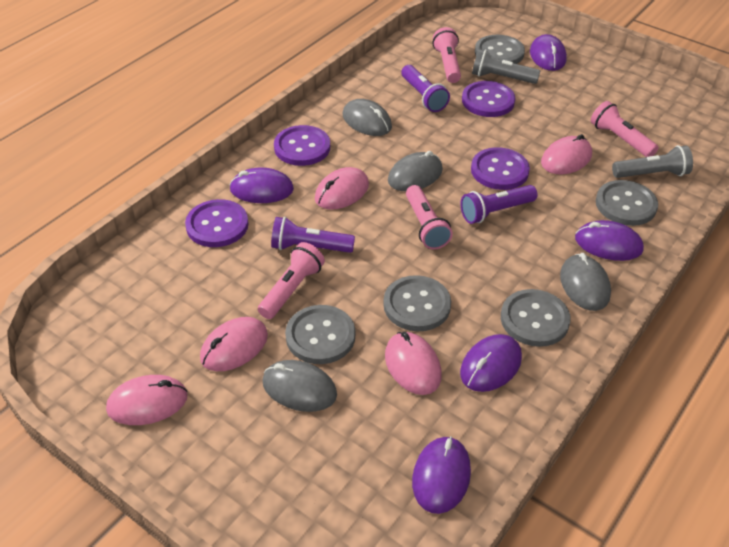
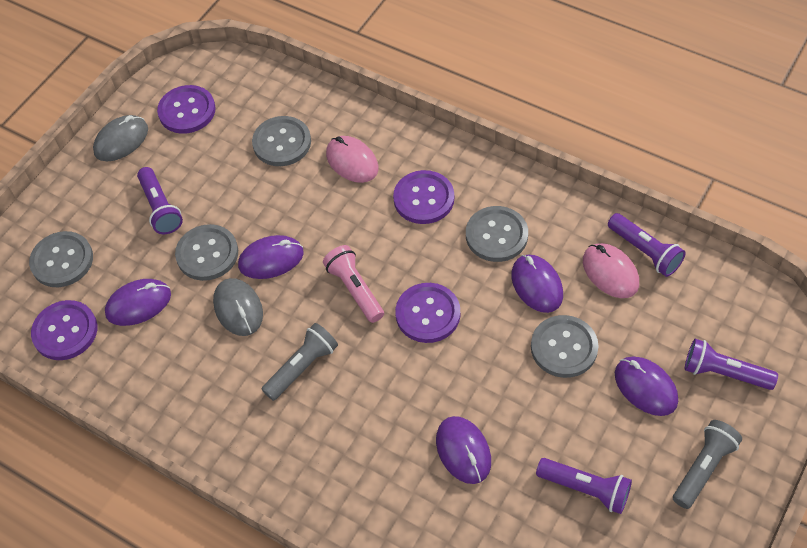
grey mouse: [263,360,337,412] [343,99,392,136] [388,151,443,191] [560,253,611,311] = 4 -> [93,115,148,161] [213,278,263,336] = 2
pink flashlight: [258,242,325,319] [406,185,453,250] [433,27,461,83] [591,101,658,157] = 4 -> [323,245,384,323] = 1
pink mouse: [106,375,188,425] [200,317,268,371] [315,167,369,210] [385,332,442,395] [541,134,592,174] = 5 -> [326,136,379,183] [583,243,639,298] = 2
purple flashlight: [271,217,355,253] [401,65,450,112] [461,185,538,224] = 3 -> [137,167,183,234] [536,458,632,514] [608,213,686,277] [685,339,778,390] = 4

